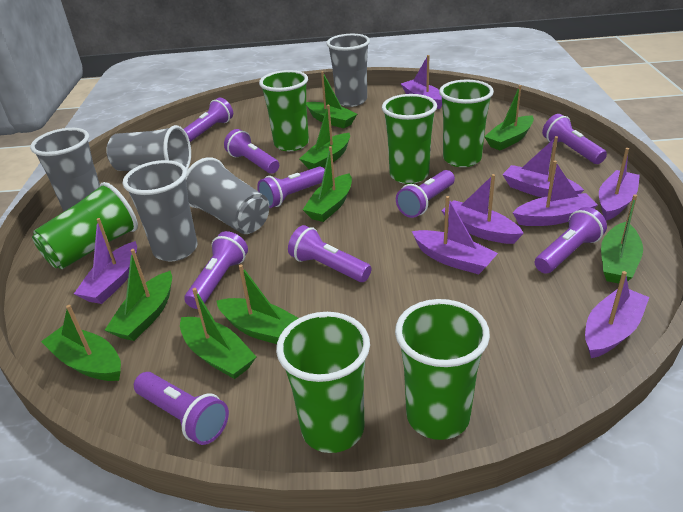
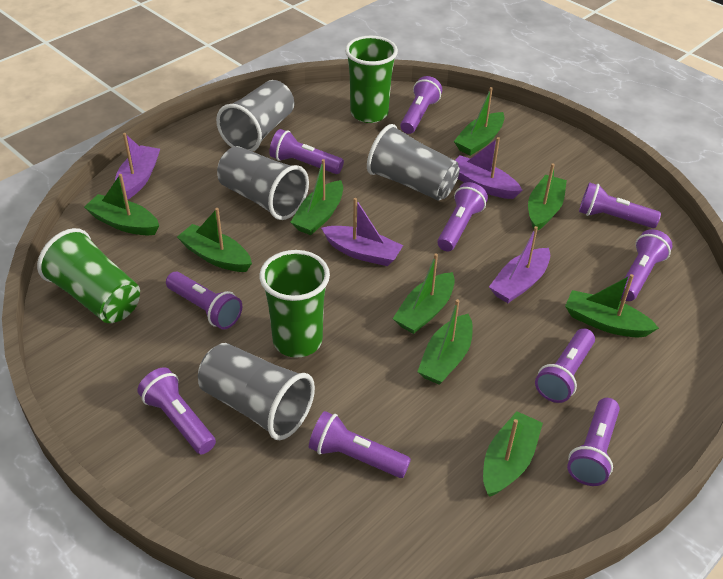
green cup: [32,182,138,269] [259,70,309,151] [276,312,370,453] [382,94,437,184] [395,299,490,440] [439,80,494,167] = 6 -> [37,228,140,323] [259,250,330,358] [345,36,398,123] = 3
grey cup: [30,128,100,211] [106,125,191,171] [123,160,198,261] [186,157,269,234] [326,34,370,107] = 5 -> [198,343,315,440] [216,80,294,152] [217,146,309,220] [367,124,460,201] = 4
purple boat: [74,218,137,304] [401,55,442,109] [412,196,498,275] [441,174,524,244] [502,136,584,198] [513,161,598,226] [585,271,649,358] [599,148,640,221] = 8 -> [115,133,160,200] [321,198,403,266] [455,137,523,199] [489,226,550,303] = 4
purple flashlight: [134,372,229,445] [184,98,233,142] [184,231,248,309] [224,129,279,174] [257,166,325,208] [288,225,371,282] [396,170,455,218] [535,207,607,274] [542,114,607,164] = 9 -> [138,367,216,454] [166,272,242,330] [269,129,344,174] [309,411,411,478] [400,76,442,134] [437,182,488,251] [535,328,595,403] [567,398,620,486] [579,182,661,228] [621,229,673,301] = 10

